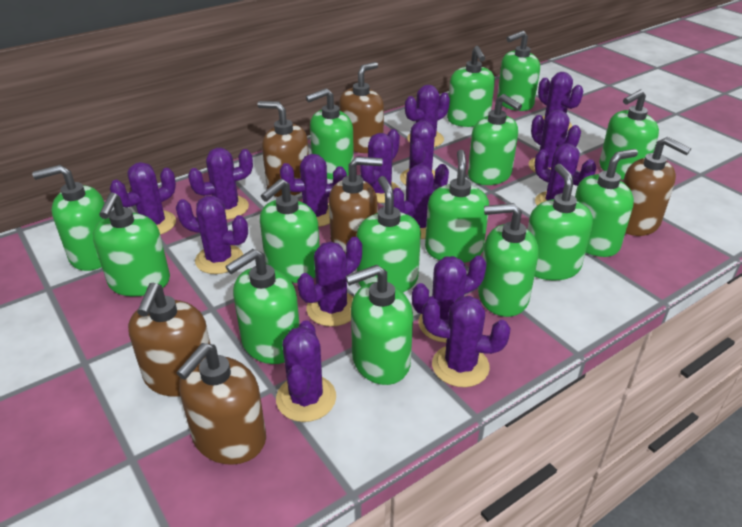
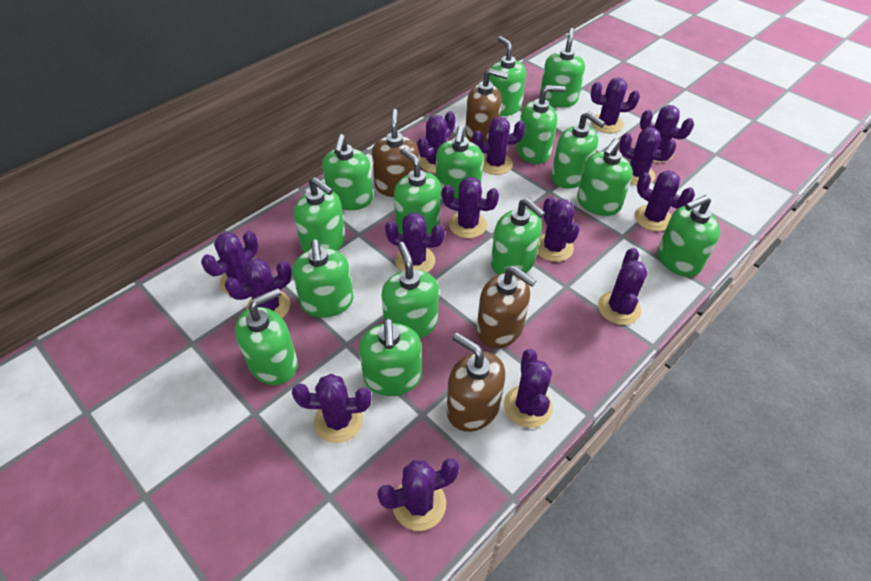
brown soap dispenser: [128,283,210,397] [176,343,266,465] [257,101,309,197] [329,157,383,254] [339,62,384,153] [623,137,691,236] = 6 -> [372,109,419,197] [447,333,505,432] [465,68,508,143] [477,266,536,348] = 4

